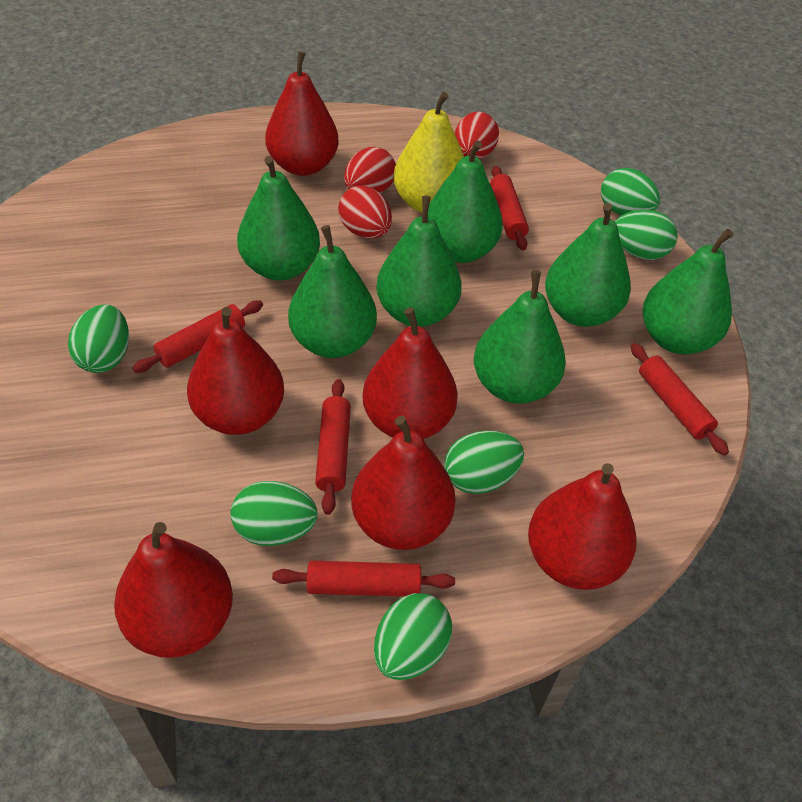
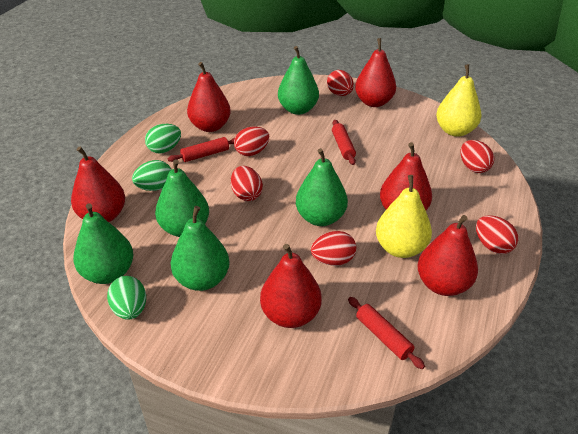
green egg: [68,304,129,373] [231,481,318,546] [374,593,452,680] [444,431,524,494] [601,168,660,216] [615,210,678,260] = 6 -> [107,276,146,320] [132,160,172,191] [145,124,181,154] = 3
green pear: [237,156,320,280] [288,225,377,358] [376,196,462,327] [428,141,503,263] [474,270,566,404] [545,203,631,327] [642,229,733,354] = 7 -> [73,203,133,284] [155,159,209,237] [171,206,230,291] [278,46,319,115] [296,148,348,226] = 5
red egg: [338,186,392,239] [344,147,396,193] [455,112,499,159] = 3 -> [231,166,263,201] [234,127,269,156] [311,231,356,266] [327,70,354,96] [460,140,494,173] [476,215,518,254] = 6
red rolling pin: [132,301,263,373] [272,561,455,597] [315,379,351,515] [490,166,529,251] [630,343,729,456] = 5 -> [167,137,235,162] [332,120,356,165] [348,297,425,369] = 3
yellow pear: [393,92,464,213] = 1 -> [376,175,432,258] [436,64,481,137] = 2

